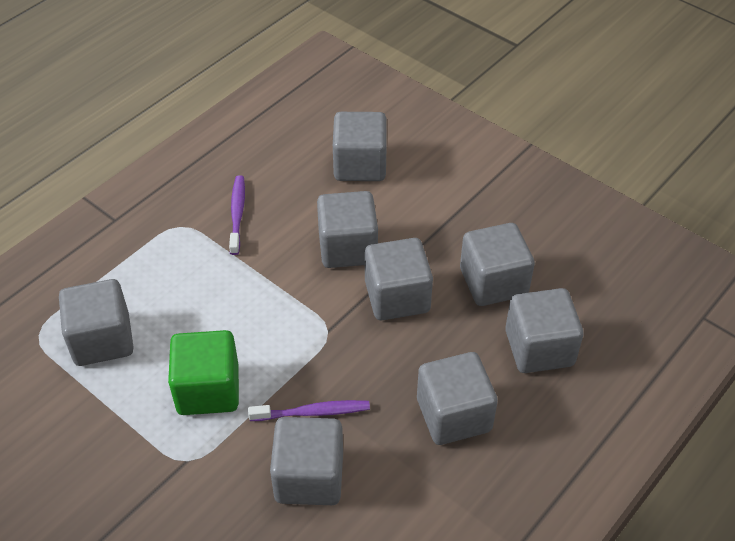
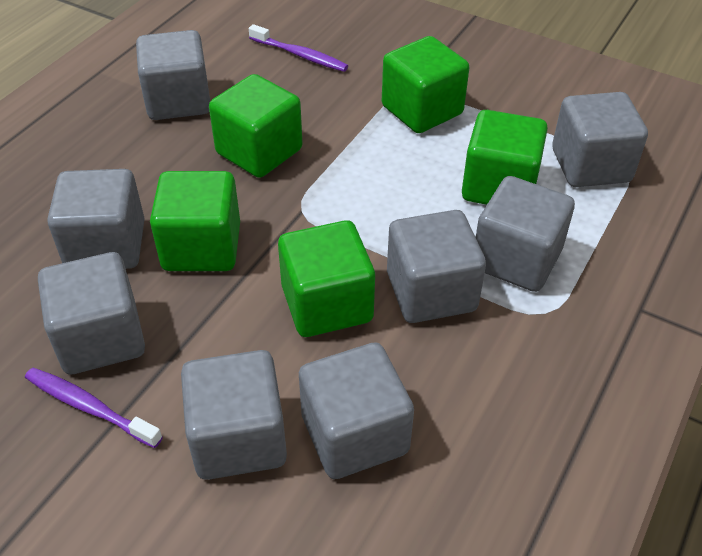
green cube: [168,330,239,415] = 1 -> [150,171,240,271] [209,74,303,178] [278,220,375,337] [382,36,469,133] [462,110,548,205] = 5

